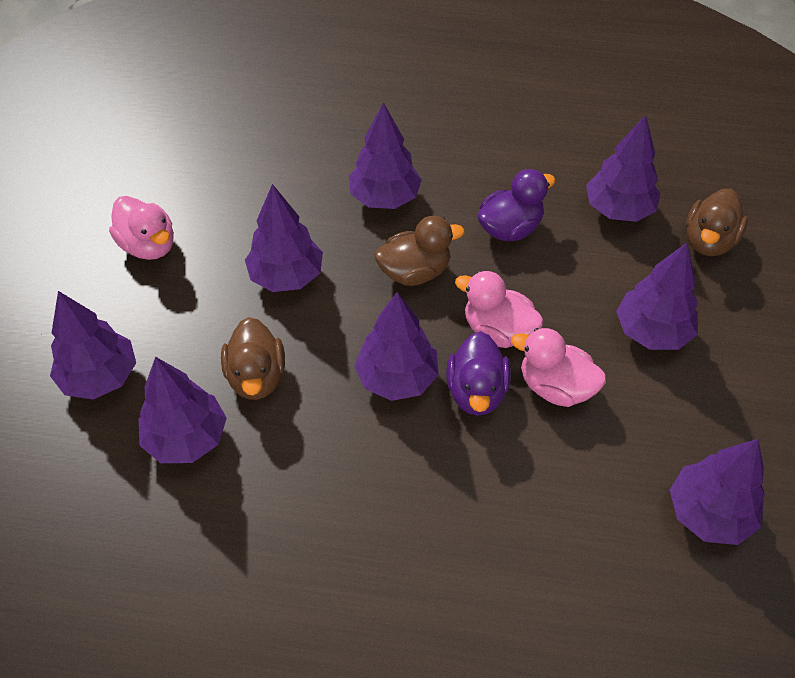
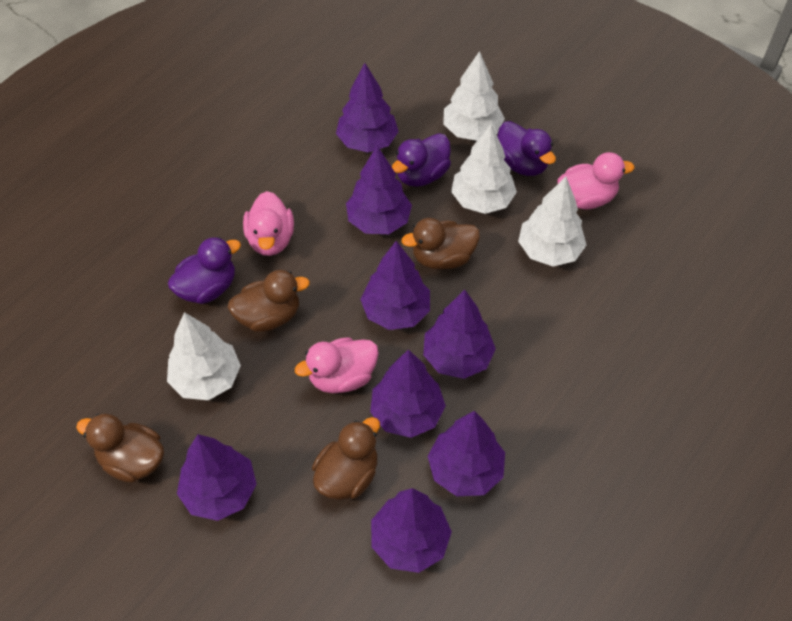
brown duck: [221,317,285,400] [375,216,465,286] [686,189,748,256] = 3 -> [76,414,164,483] [228,270,310,332] [312,417,380,500] [401,218,480,269] = 4
purple duck: [446,331,511,416] [478,169,556,242] = 2 -> [168,237,241,304] [392,133,451,187] [497,121,556,176] = 3
white tree: none = 0 -> [167,312,241,400] [443,51,505,141] [451,124,517,214] [518,177,586,266] = 4

